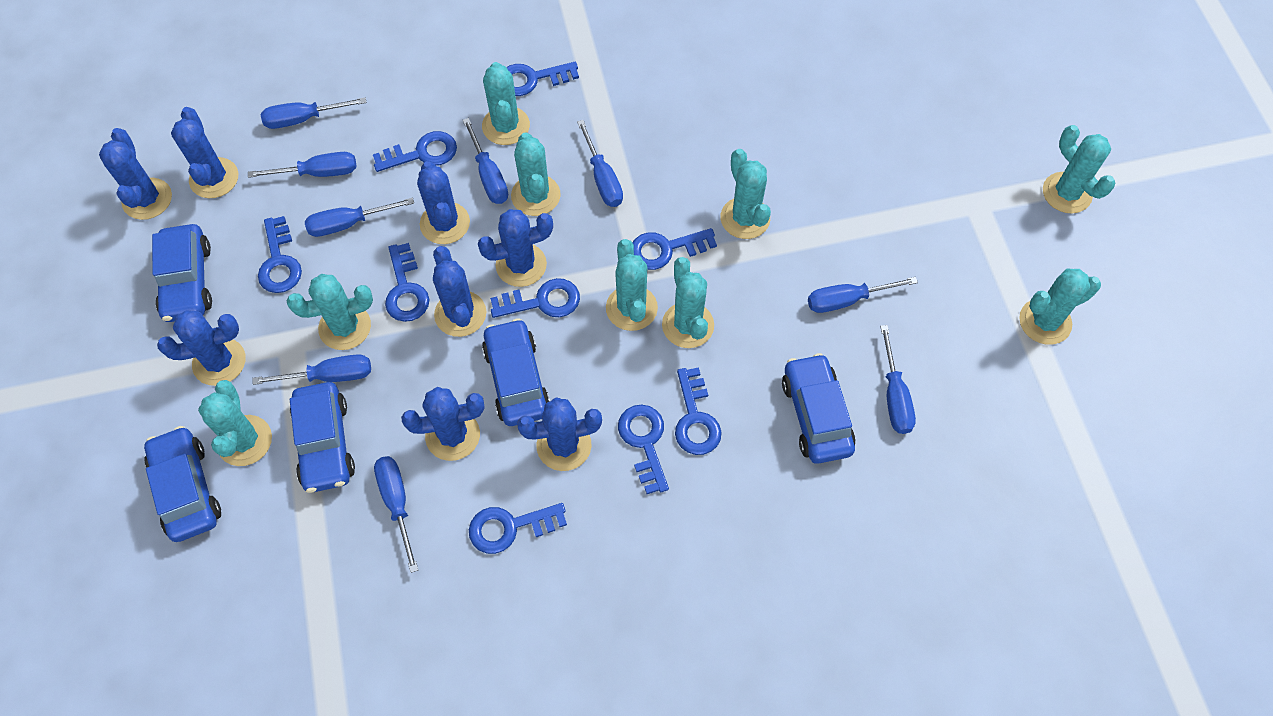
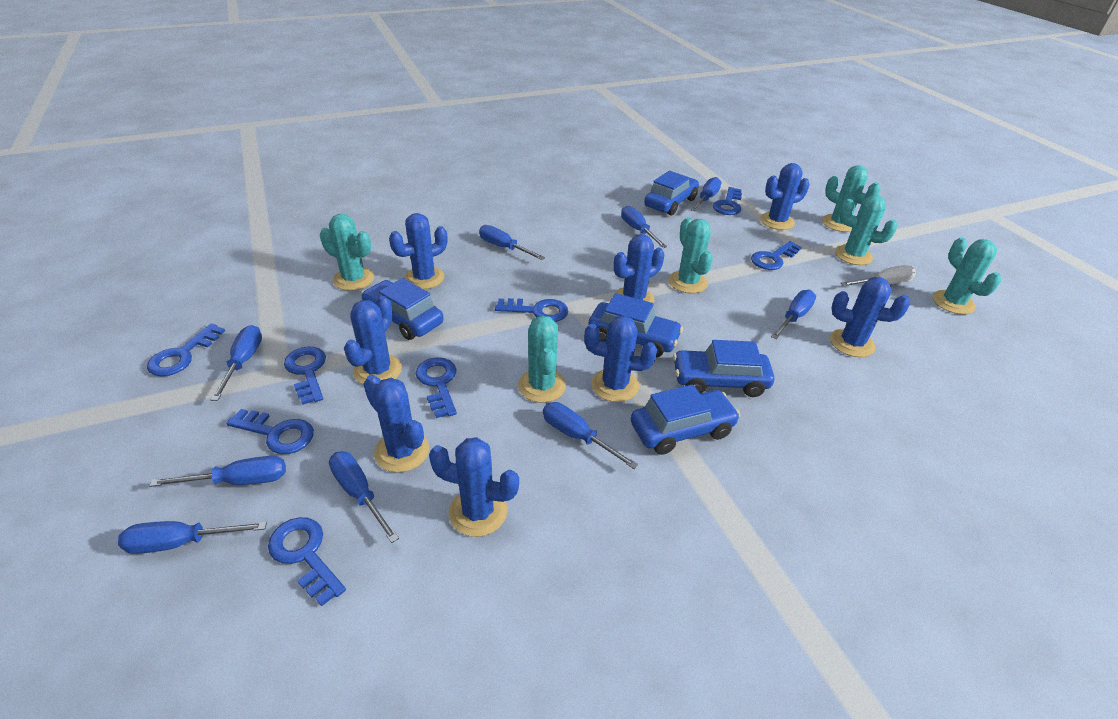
blue key: [258,216,302,293] [373,131,457,172] [385,243,429,322] [469,503,567,554] [490,278,580,318] [507,62,579,96] [618,405,669,494] [632,228,717,270] [675,367,722,455] = 9 -> [147,323,225,376] [226,409,314,454] [268,517,346,606] [284,346,326,405] [416,357,457,418] [495,298,568,322] [713,187,742,215] [751,241,802,270] = 8
turquoise cactus: [198,380,272,466] [287,274,373,350] [482,62,530,145] [511,132,561,216] [606,239,658,331] [662,257,714,348] [721,149,771,239] [1019,269,1101,345] [1043,125,1115,214] = 9 -> [320,214,374,291] [518,315,566,403] [669,217,713,294] [822,165,881,232] [835,195,897,265] [932,237,1001,315] = 6
white screwdriver: none = 0 -> [841,265,916,286] = 1

